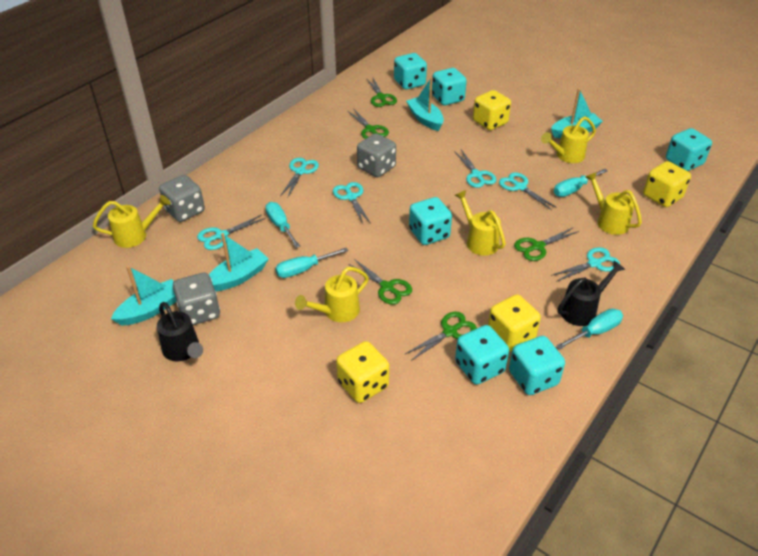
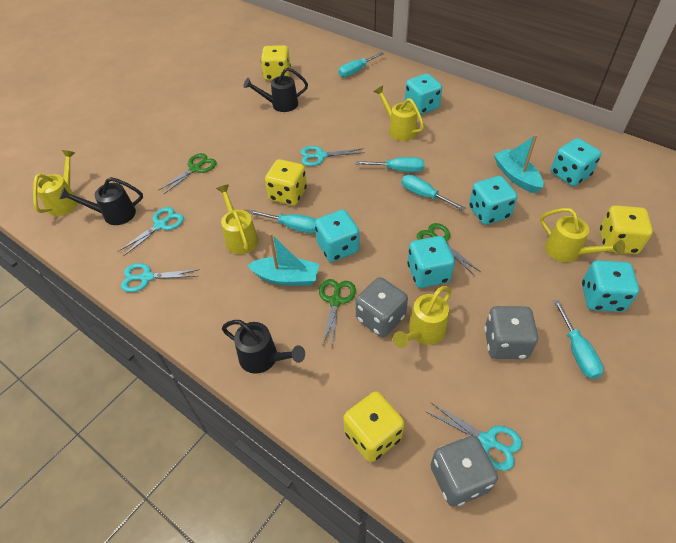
black watering can: [157,302,203,361] [557,261,625,326] = 2 -> [60,177,143,225] [222,320,305,374] [243,68,308,112] = 3
green scissors: [348,108,389,139] [348,259,412,305] [367,78,397,107] [405,312,477,361] [514,228,579,261] = 5 -> [158,153,216,195] [319,279,356,347] [417,223,481,276] = 3
turquoise boat: [111,266,177,326] [209,233,269,291] [406,78,444,131] [551,88,603,138] = 4 -> [247,233,319,286] [494,134,543,193] = 2
turquoise scissors: [197,215,266,250] [280,158,319,197] [333,182,371,224] [454,150,496,188] [499,172,557,210] [551,247,620,282] = 6 -> [119,207,184,256] [121,263,200,292] [301,146,365,166] [426,403,522,471] = 4
turquoise screwdriver: [265,202,300,248] [275,248,348,278] [554,169,608,197] [556,309,623,350] = 4 -> [249,210,316,233] [338,52,384,77] [356,157,424,172] [402,175,466,211] [554,300,604,379] = 5

